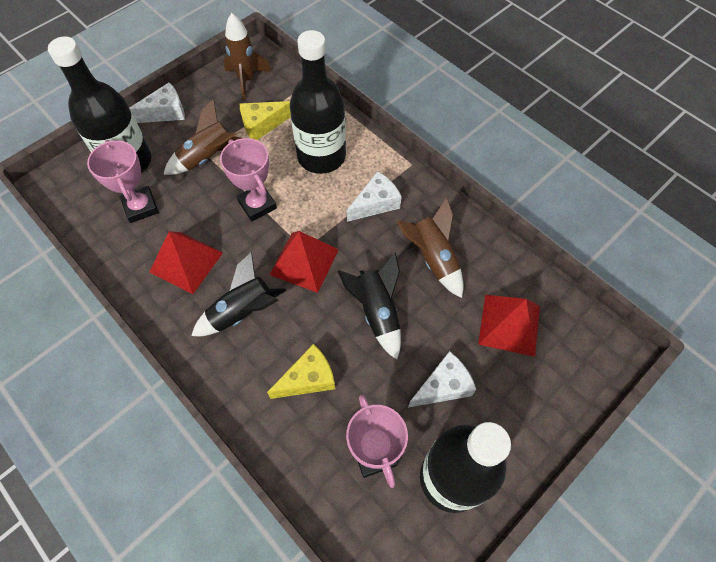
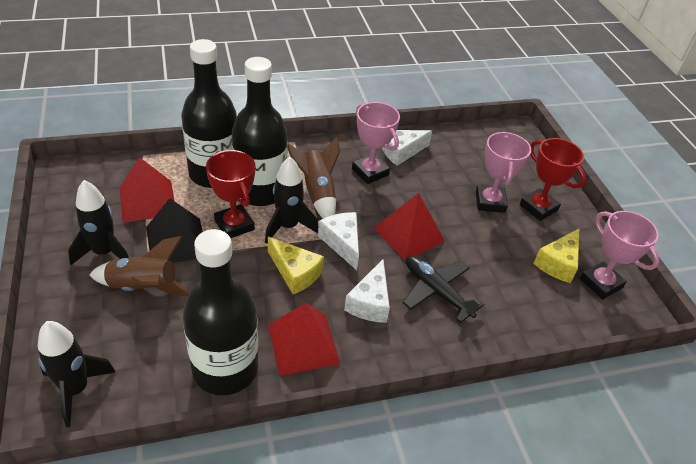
black plane: none = 0 -> [403,256,485,323] = 1
black pyramid: none = 0 -> [146,198,203,263] = 1
black rocket: [191,252,286,336] [337,253,401,360] = 2 -> [38,321,115,427] [68,180,129,265] [265,157,318,244] = 3
brown rocket: [164,99,242,175] [224,13,271,100] [396,198,464,298] = 3 -> [89,236,190,296] [287,137,340,219] = 2
red trophy: none = 0 -> [206,150,255,238] [520,138,586,221] = 2

